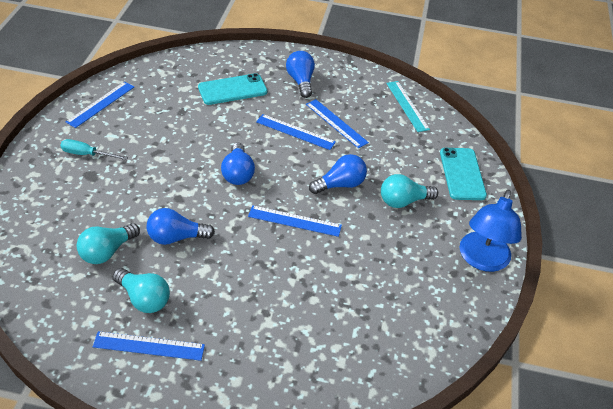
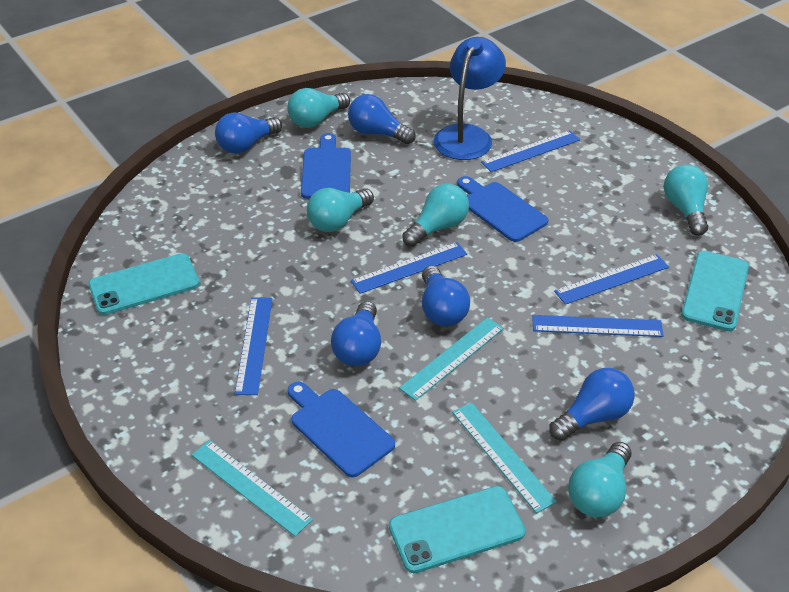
blue cutting board: none = 0 -> [288,382,395,477] [301,133,351,199] [457,176,548,242] = 3
blue light bulb: [147,208,215,245] [221,143,255,185] [286,51,315,98] [309,154,367,194] = 4 -> [215,112,282,154] [331,301,381,366] [348,94,416,144] [422,266,470,326] [549,368,635,441] = 5
turquoise light bulb: [77,223,140,264] [113,268,170,313] [381,174,438,208] = 3 -> [287,88,350,128] [307,188,374,232] [402,184,469,247] [568,442,631,517] [664,164,708,236] = 5
turquoise phone: [198,73,268,105] [440,148,487,200] = 2 -> [88,253,200,315] [389,486,526,573] [681,251,749,331] = 3
turquoise ruler: [386,81,430,132] = 1 -> [192,440,313,536] [399,317,504,401] [452,402,557,513] = 3
turquoise screwdriver: [60,139,128,160] = 1 -> none = 0

